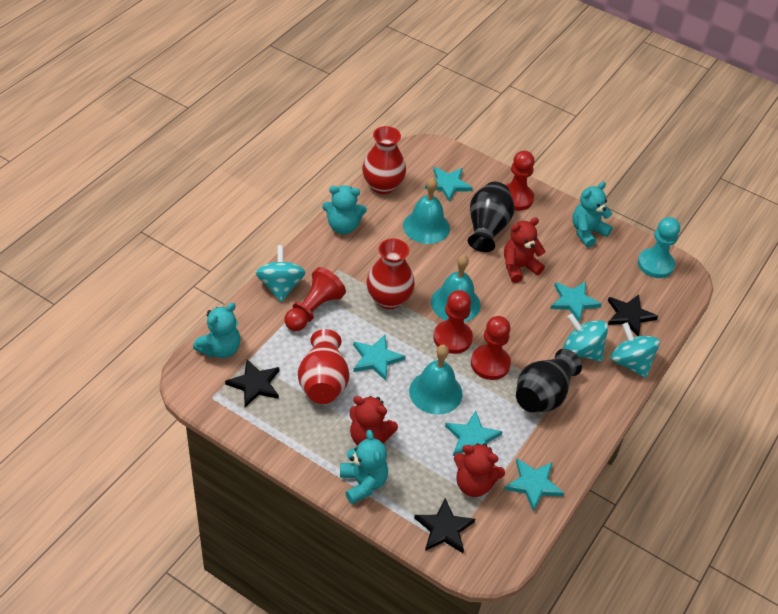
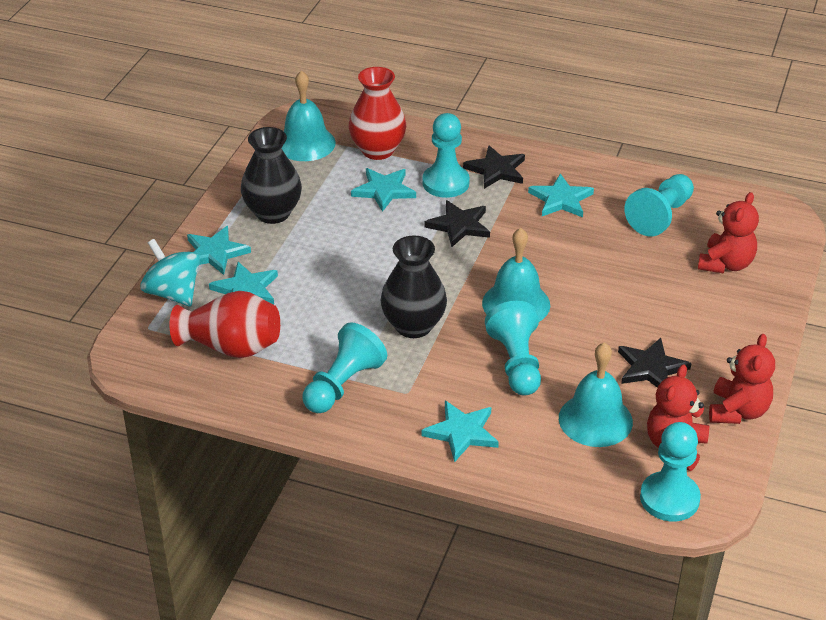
red pawn: [284,267,346,331] [433,290,473,354] [471,316,511,380] [506,151,535,211] = 4 -> none = 0
red vase: [298,329,350,404] [362,126,406,194] [367,239,415,309] = 3 -> [169,291,280,358] [349,67,406,160] = 2
turquoise pawn: [638,217,680,278] = 1 -> [303,322,387,413] [422,113,470,198] [485,301,541,396] [624,174,694,237] [640,422,701,521] = 5
turquoise spinning top: [256,245,306,302] [563,314,608,362] [611,322,660,378] = 3 -> [140,239,200,307] = 1
turquoise teddy bear: [193,303,240,358] [322,185,367,234] [340,430,388,504] [572,182,612,247] = 4 -> none = 0

